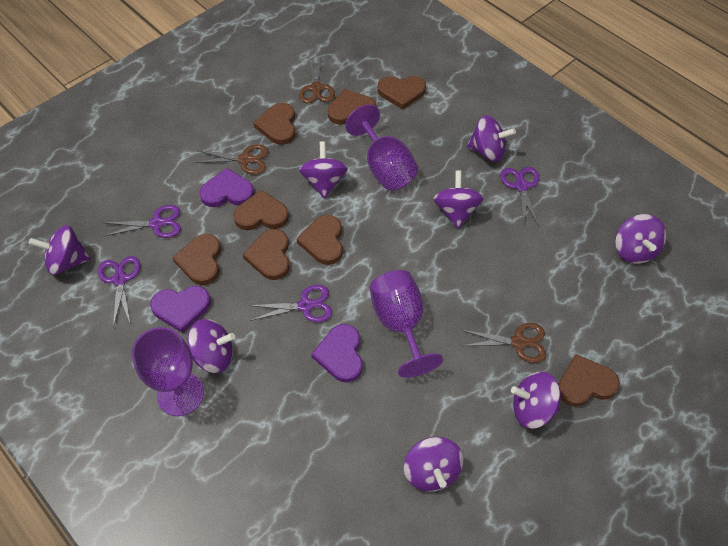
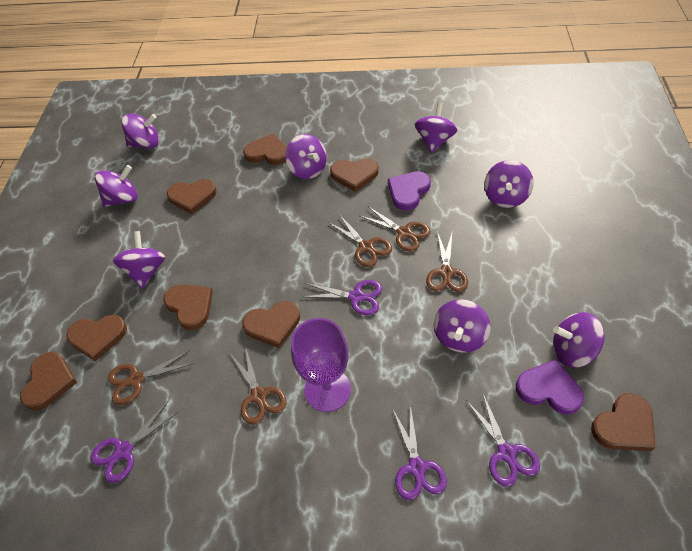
brown scissors: [195,144,269,174] [299,54,335,103] [462,323,546,363] = 3 -> [108,350,194,405] [230,346,287,425] [328,214,392,267] [360,206,431,252] [426,231,468,292] = 5
purple goblet: [132,327,204,416] [345,104,418,190] [370,270,443,378] = 3 -> [291,318,351,412] = 1
purple heart: [150,286,211,333] [199,168,254,207] [311,324,363,382] = 3 -> [388,171,431,210] [516,359,584,414] = 2

